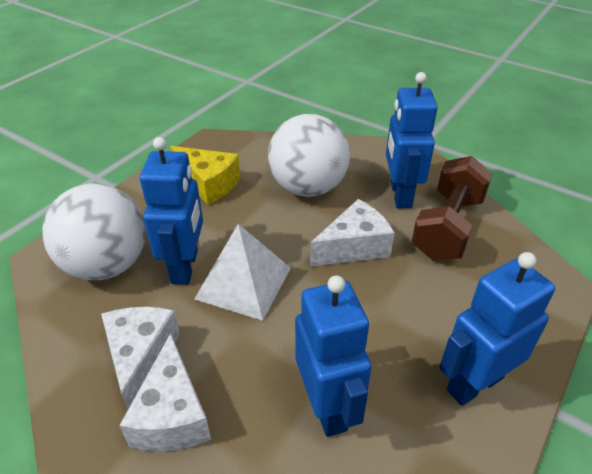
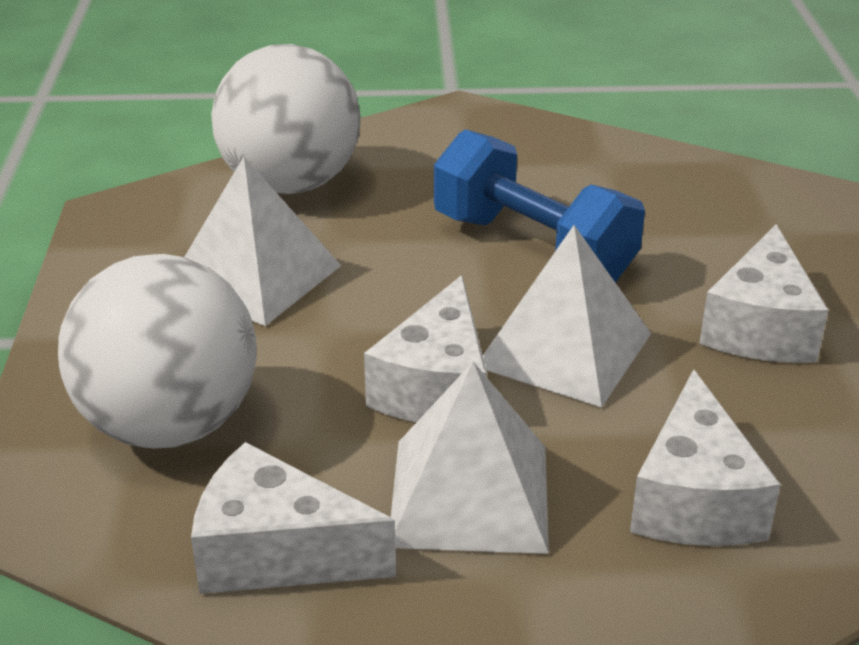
blue dumbbell: none = 0 -> [434,129,645,283] = 1
blue robot: [140,137,203,285] [295,275,372,437] [386,72,438,208] [439,252,555,406] = 4 -> none = 0
brown dumbbell: [412,156,493,261] = 1 -> none = 0
white cheese: [101,307,180,409] [119,333,211,451] [310,199,395,267] = 3 -> [191,442,396,594] [364,275,487,422] [630,369,781,546] [699,224,829,363] = 4
white pyramid: [194,224,291,321] = 1 -> [185,157,341,326] [391,362,549,554] [483,225,651,407] = 3
yellow cheese: [170,146,240,205] = 1 -> none = 0

